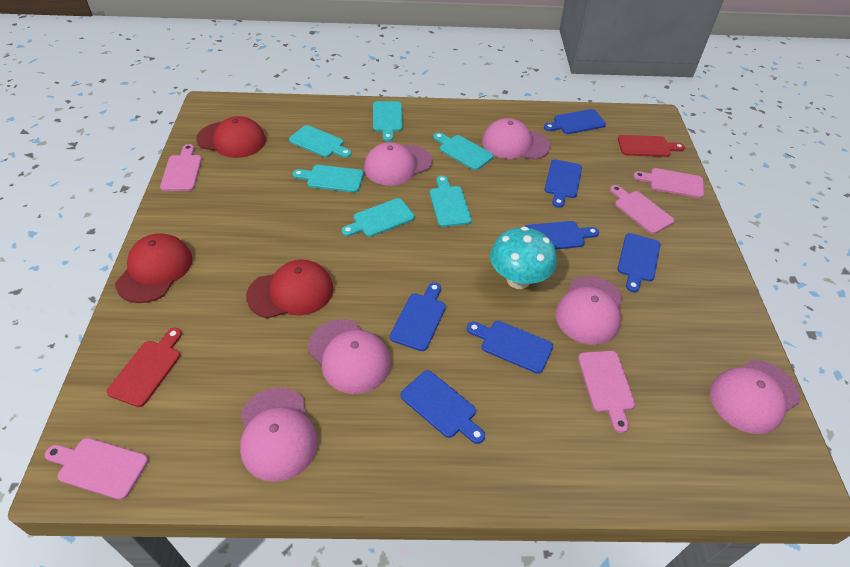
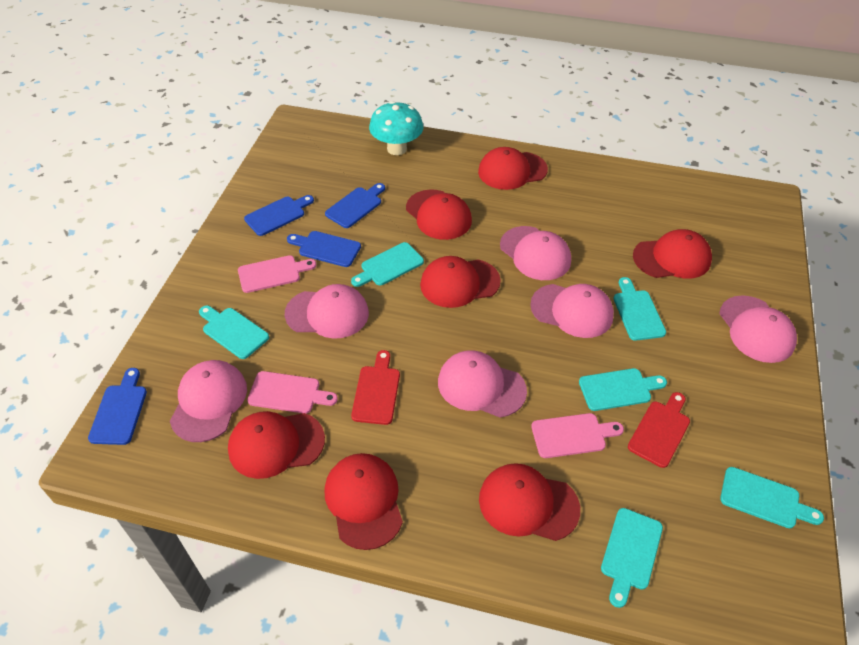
blue cutting board: [390,282,446,351] [401,370,485,444] [467,321,553,374] [525,221,599,250] [544,109,606,134] [545,159,582,208] [617,233,660,292] = 7 -> [88,368,147,445] [244,195,314,236] [287,231,361,267] [325,183,385,228] = 4
pink cutting board: [45,438,148,500] [160,144,202,191] [578,351,635,433] [610,185,674,234] [633,168,704,198] = 5 -> [238,255,316,293] [247,371,338,414] [531,413,624,458] = 3
red cap: [115,233,193,303] [196,116,266,158] [246,259,333,318] = 3 -> [228,411,325,479] [324,453,403,550] [406,189,472,240] [420,256,501,308] [478,147,548,190] [479,463,580,541] [633,229,712,279] = 7

